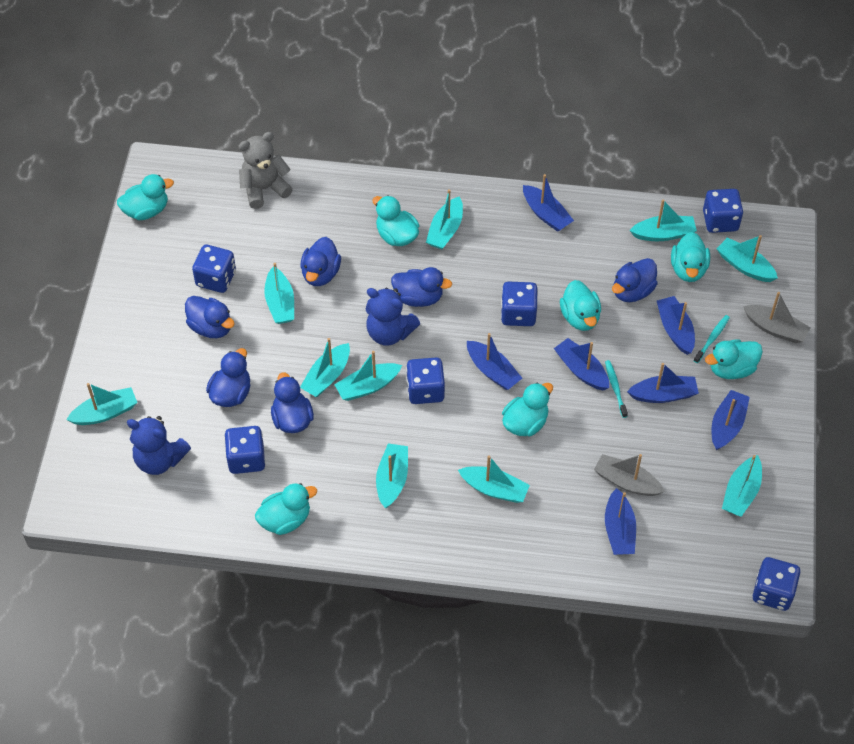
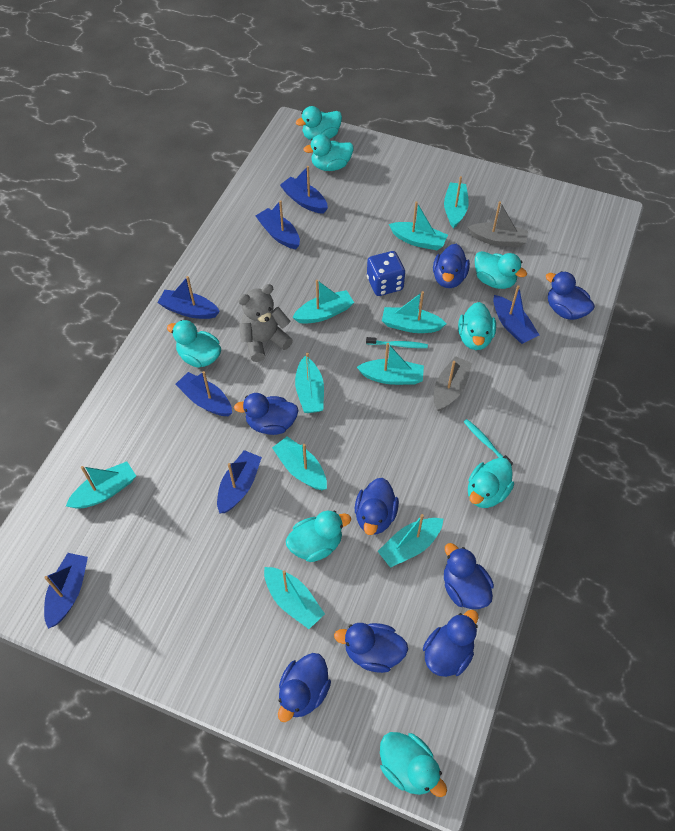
blue dice: [192,245,236,293] [224,426,266,474] [406,357,445,404] [501,282,538,326] [703,189,743,233] [753,557,800,611] = 6 -> [367,251,405,296] = 1
blue duck: [185,296,235,338] [206,348,250,407] [271,372,314,433] [301,237,341,286] [391,267,452,307] [612,258,658,302] = 6 -> [234,393,299,435] [278,653,331,722] [334,623,408,673] [355,478,399,535] [423,610,479,677] [433,244,470,288] [444,543,494,609] [546,271,595,320] = 8
blue teddy bear: [127,416,191,475] [366,288,420,346] = 2 -> none = 0
turquoise duck: [117,174,174,220] [255,483,317,535] [373,195,419,246] [502,383,553,437] [560,280,601,331] [671,232,710,282] [705,339,763,379] = 7 -> [167,320,221,368] [286,511,351,562] [296,106,342,140] [303,134,354,171] [380,732,447,797] [458,302,496,350] [468,458,514,508] [475,251,527,289] = 8

